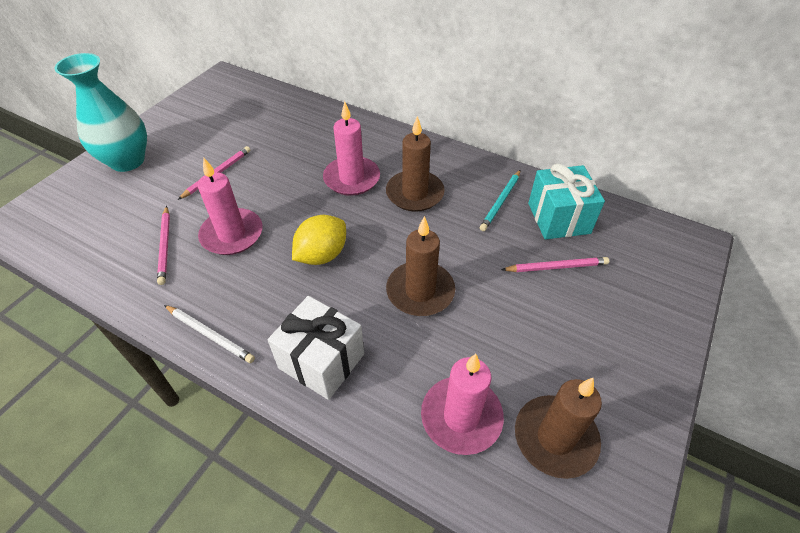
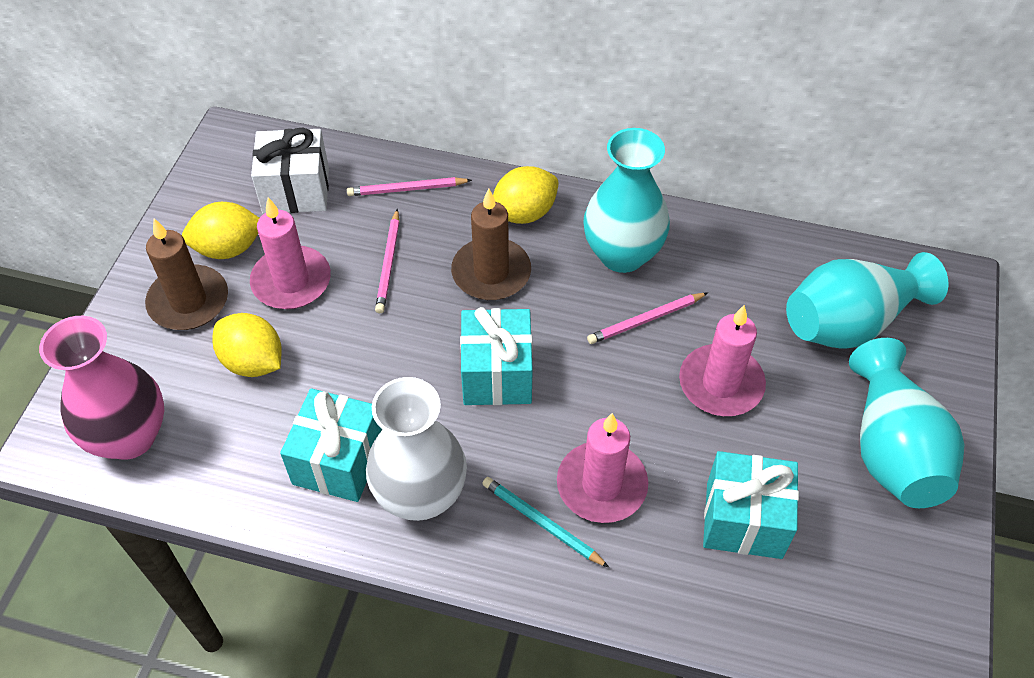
brown candle: [386,116,445,212] [386,216,455,316] [515,378,602,479] = 3 -> [145,218,228,330] [451,188,531,300] = 2
pink vase: none = 0 -> [39,316,164,460] = 1
turquoise gift: [528,164,605,240] = 1 -> [280,388,383,502] [460,307,533,405] [703,451,799,559] = 3
turquoise vase: [54,53,147,172] = 1 -> [583,128,670,273] [786,252,949,349] [849,338,965,508] = 3
white pencil: [164,305,255,363] = 1 -> none = 0
white vase: none = 0 -> [366,377,467,521] = 1
yellow lemon: [292,215,346,265] = 1 -> [182,202,259,259] [213,313,282,377] [493,166,559,224] = 3

